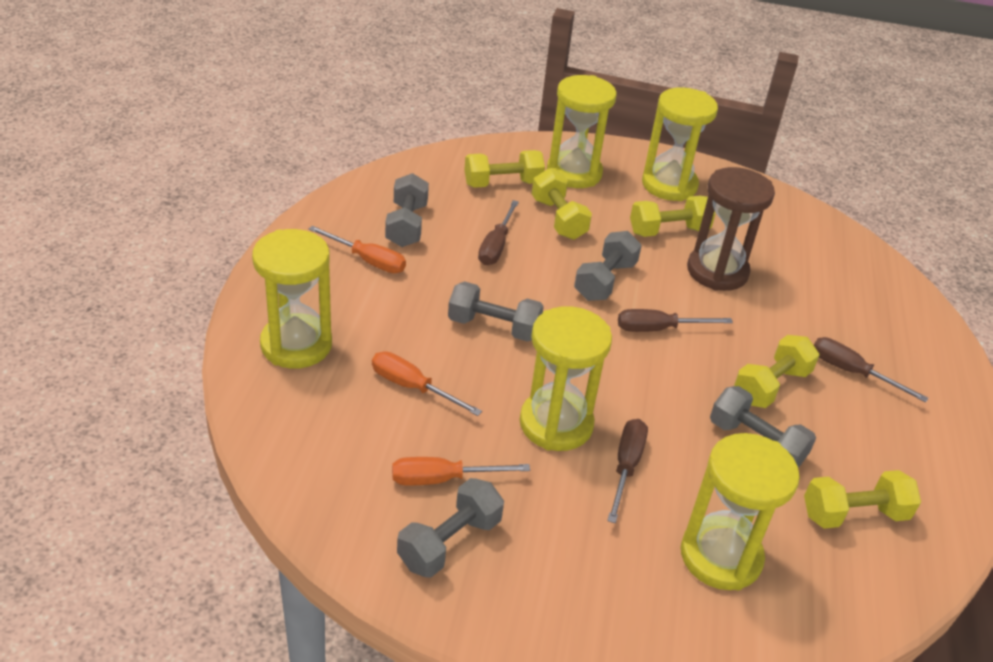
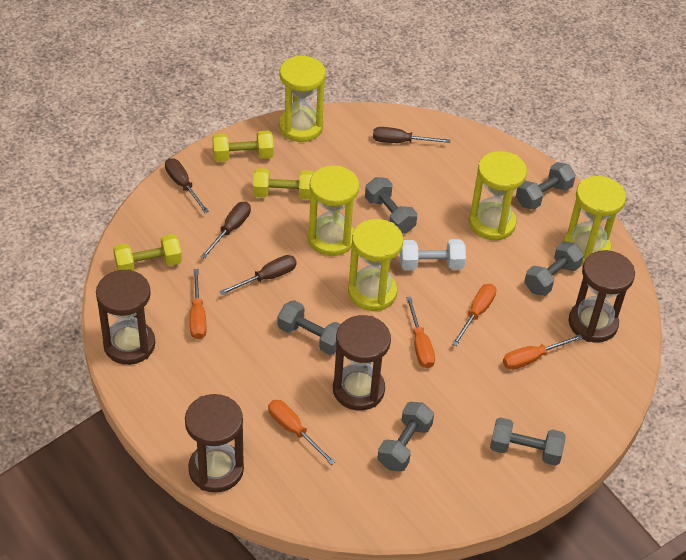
brown hourglass: [687,167,775,291] = 1 -> [96,269,155,365] [185,394,244,493] [333,315,391,411] [569,250,635,342] = 4
grey dumbbell: [385,173,429,247] [397,478,504,578] [448,281,544,342] [574,231,642,301] [710,386,816,468] = 5 -> [277,300,341,355] [365,177,417,234] [378,402,434,472] [490,417,566,466] [516,162,576,210] [524,241,584,296] = 6
orange screwdriver: [309,226,406,273] [372,351,482,416] [392,457,530,486] = 3 -> [190,269,207,340] [268,400,336,465] [406,297,435,368] [452,284,496,346] [503,335,583,370] = 5
white dumbbell: none = 0 -> [400,239,466,270] = 1
yellow dumbbell: [464,150,545,188] [532,168,592,240] [630,196,715,237] [734,335,819,408] [804,470,921,529] = 5 -> [113,234,182,271] [212,130,274,162] [253,168,314,200] = 3

